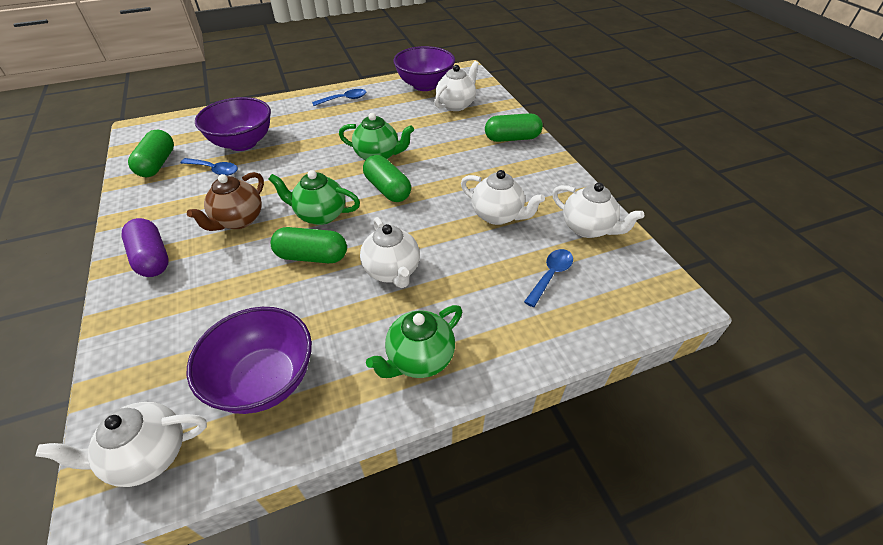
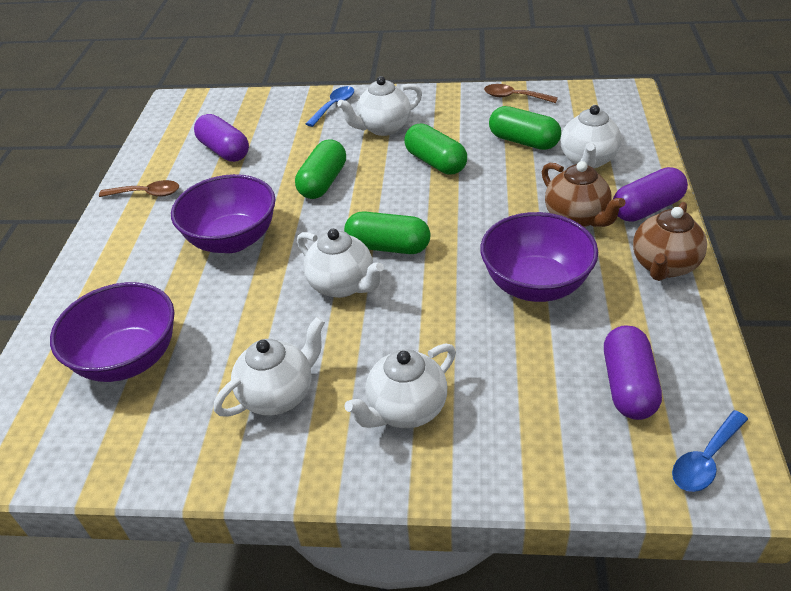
blue spoon: [181,158,238,176] [312,89,366,106] [524,249,573,307] = 3 -> [305,86,354,127] [672,410,748,492] = 2
brown spoon: none = 0 -> [99,180,179,197] [484,84,558,103] = 2
brown teapot: [187,172,264,231] = 1 -> [542,161,626,228] [633,202,707,281] = 2
green teapot: [268,170,360,225] [339,113,414,160] [366,305,462,378] = 3 -> none = 0
purple capsule: [122,218,169,277] = 1 -> [194,114,249,162] [604,325,662,420] [613,167,688,222] = 3

